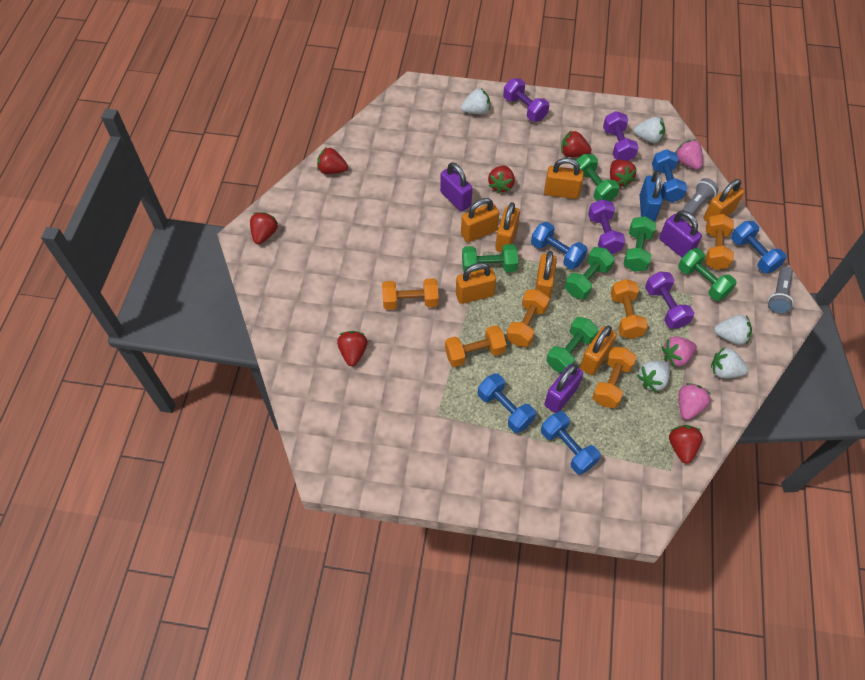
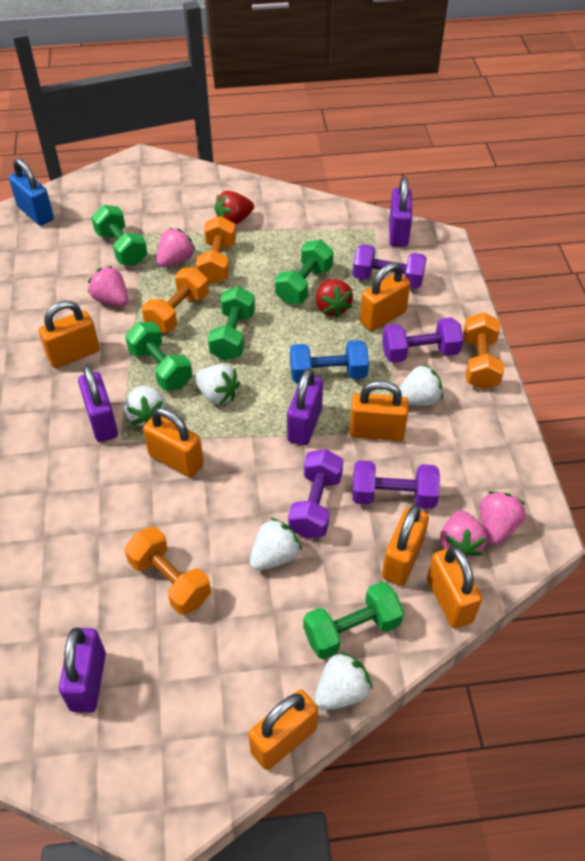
blue dumbbell: [478,373,536,433] [531,222,588,270] [541,411,601,475] [652,149,687,203] [731,221,787,273] = 5 -> [290,340,369,383] = 1
green dumbbell: [462,244,518,272] [546,317,598,373] [565,247,615,299] [573,154,619,201] [623,216,656,272] [678,248,737,301] = 6 -> [91,205,148,266] [125,322,192,390] [208,286,255,360] [275,240,333,304] [303,582,404,659] = 5
grey flashlight: [681,178,718,222] [768,266,794,314] = 2 -> none = 0
orange dumbbell: [382,278,439,310] [445,325,506,367] [506,290,550,347] [592,347,636,408] [610,279,648,339] [705,214,734,270] = 6 -> [125,527,211,615] [142,267,209,332] [196,216,236,284] [463,312,504,390] = 4
pink strawberry: [662,336,697,367] [675,139,703,170] [678,383,711,420] = 3 -> [88,266,128,306] [156,228,196,267] [440,510,487,559] [480,491,526,545] = 4
purple padlock: [440,162,472,212] [545,364,583,413] [659,210,702,257] = 3 -> [59,627,106,713] [78,365,118,442] [287,368,323,446] [389,177,412,247] = 4
red strawberry: [250,212,278,244] [317,147,348,174] [337,331,368,366] [488,165,515,193] [561,131,591,157] [610,160,637,187] [669,425,703,464] = 7 -> [214,191,254,225] [316,279,353,318] = 2

